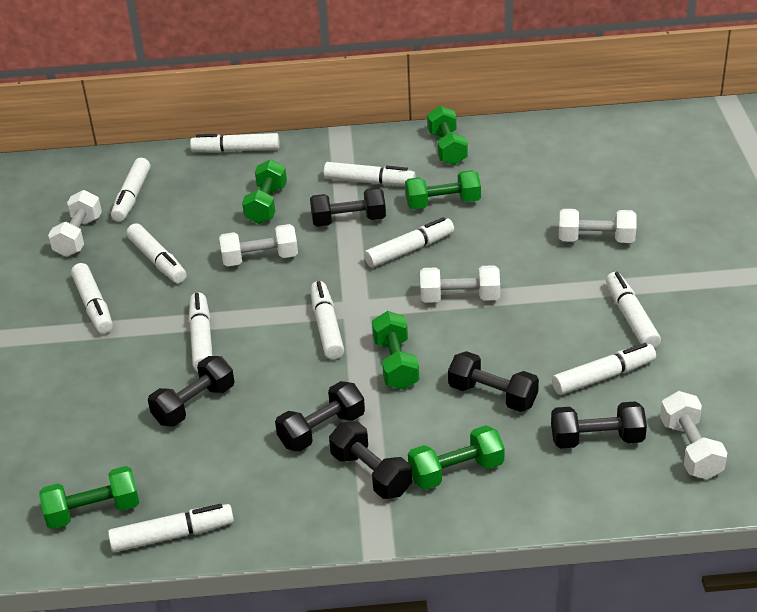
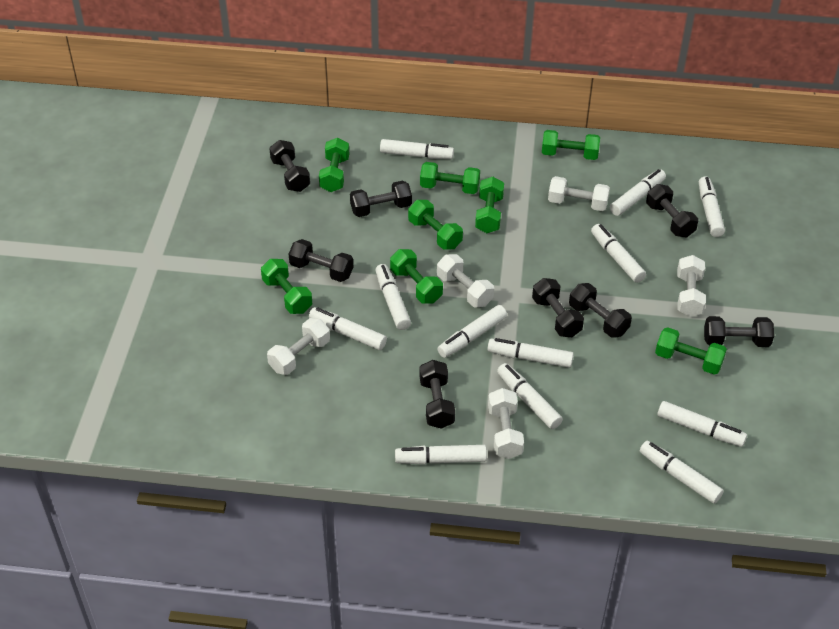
black dumbbell: [148,356,235,426] [275,381,365,452] [310,188,386,227] [329,421,412,499] [448,351,539,412] [551,401,647,449] = 6 -> [269,140,310,192] [289,239,353,282] [350,180,412,217] [419,360,455,429] [532,278,584,337] [569,283,632,338] [646,184,698,238] [704,316,774,347] = 8
green dumbbell: [39,466,140,529] [242,159,287,224] [372,311,419,390] [405,170,481,209] [408,425,505,490] [427,105,468,165] = 6 -> [261,259,312,314] [319,138,349,192] [390,249,443,304] [408,200,463,250] [420,162,480,194] [475,177,504,233] [542,130,600,160] [655,327,727,375] = 8
white marker: [71,263,113,334] [108,504,234,552] [111,158,150,222] [126,223,186,283] [189,293,213,371] [190,133,280,153] [310,281,344,359] [324,162,416,186] [364,217,454,267] [552,343,656,395] [606,272,661,348] = 11 -> [309,307,387,350] [375,264,411,330] [380,139,454,159] [395,445,487,465] [438,305,507,358] [487,338,574,368] [497,363,563,429] [591,224,646,283] [610,169,666,216] [640,441,724,504] [657,401,747,447] [699,176,725,237] = 12

